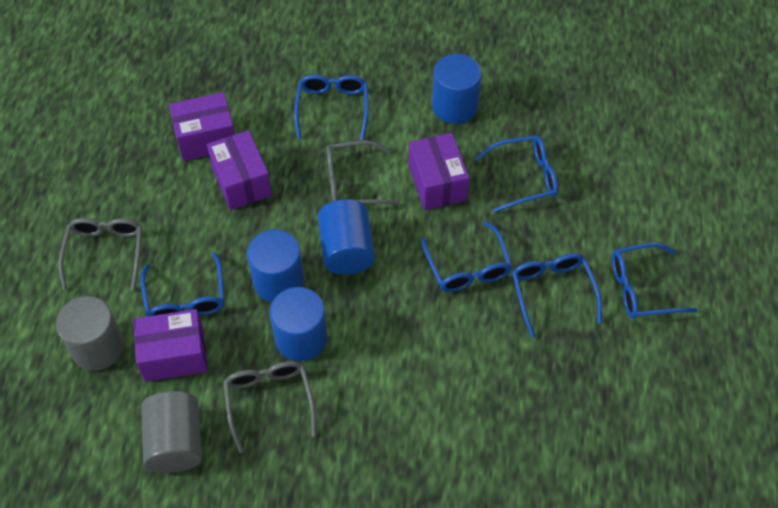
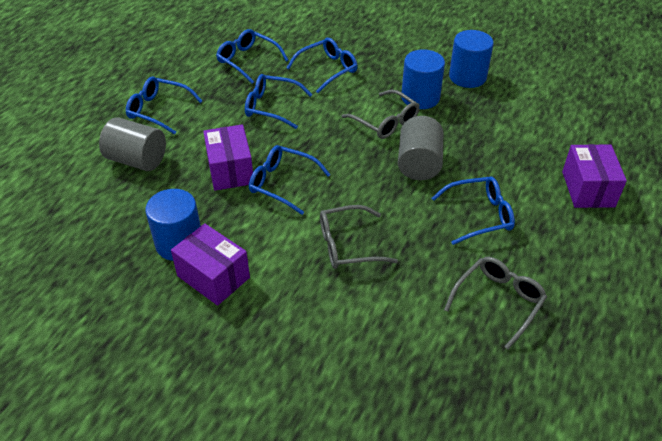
blue cylinder: [247,229,304,302] [270,287,328,361] [318,199,375,275] [432,54,482,124] = 4 -> [145,189,201,261] [402,49,445,109] [449,30,494,88] = 3
purple box: [133,309,208,382] [169,92,235,161] [207,130,272,210] [409,133,469,210] = 4 -> [171,223,250,306] [203,124,253,191] [562,144,627,208] = 3

